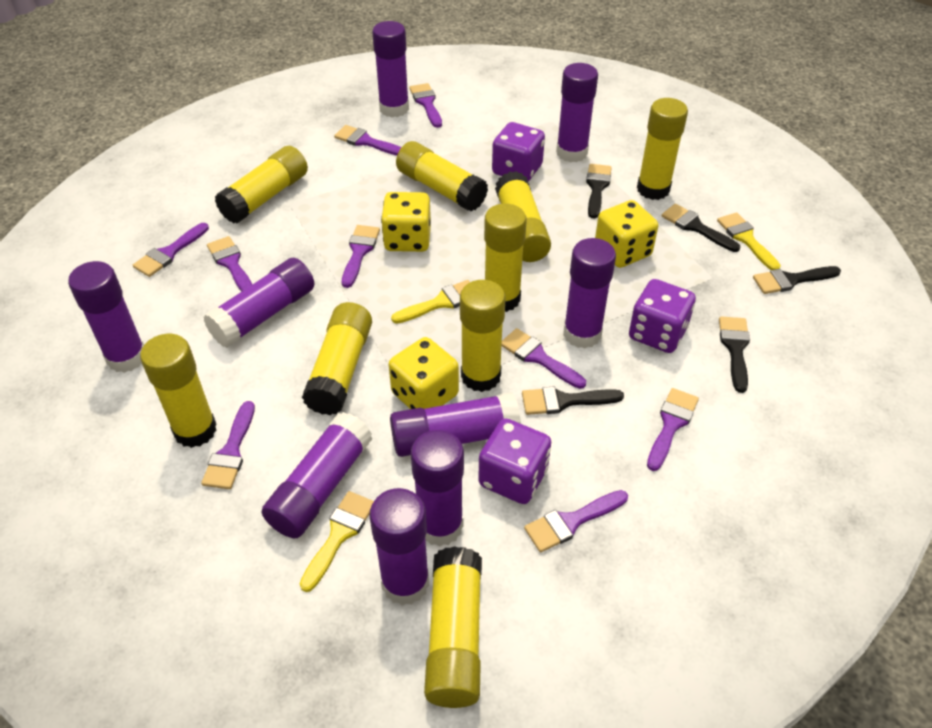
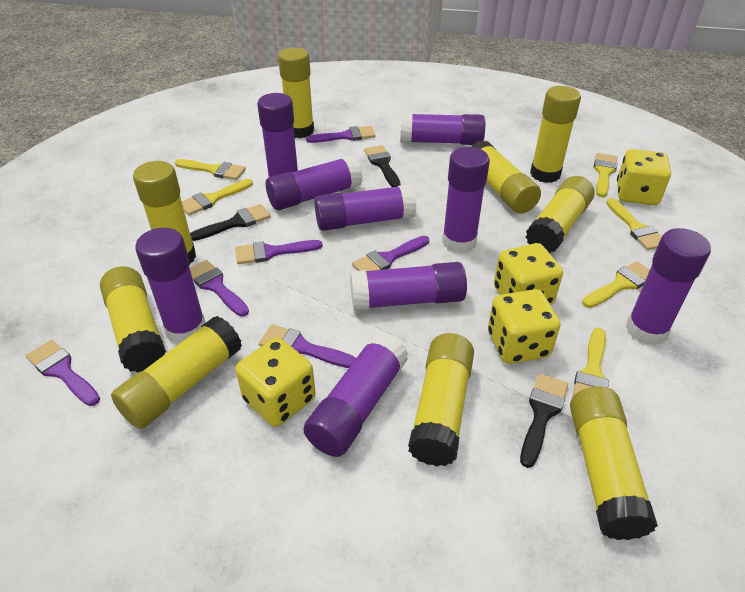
black brush: [522,387,624,415] [586,164,612,219] [662,204,740,252] [719,317,750,393] [753,266,841,294] = 5 -> [190,204,271,241] [364,145,401,187] [520,374,568,468] = 3
purple brush: [133,223,209,277] [201,401,255,489] [207,236,252,292] [334,125,401,156] [342,225,380,288] [409,83,442,128] [502,328,586,389] [524,490,628,553] [647,388,699,471] = 9 -> [26,340,100,406] [190,260,249,317] [235,240,323,264] [259,324,356,368] [306,126,375,143] [352,236,429,271] = 6
purple dice: [478,418,551,504] [492,122,545,182] [629,279,696,353] = 3 -> none = 0
yellow brush: [300,491,374,592] [391,280,470,324] [717,212,781,270] = 3 -> [175,159,246,180] [182,179,253,216] [573,328,609,396] [582,261,650,308] [594,153,617,197] [606,198,662,250] = 6
yellow dice: [381,192,431,252] [389,337,459,409] [595,200,658,268] = 3 -> [235,338,316,427] [488,289,561,364] [494,243,563,305] [617,149,671,205] = 4

